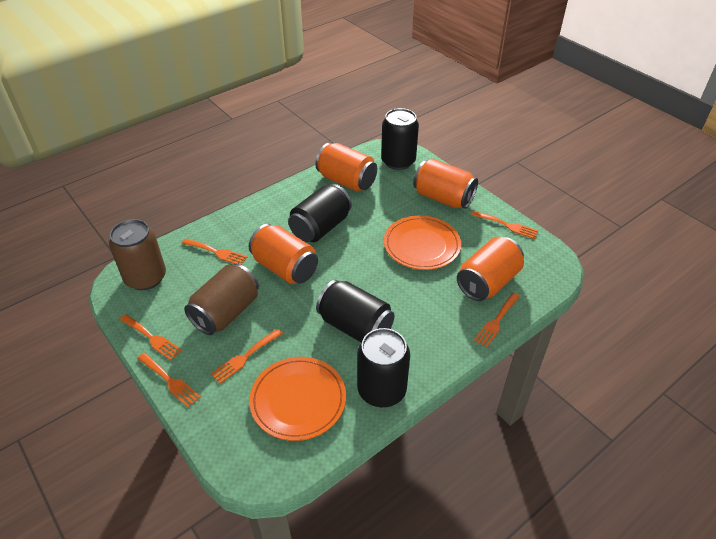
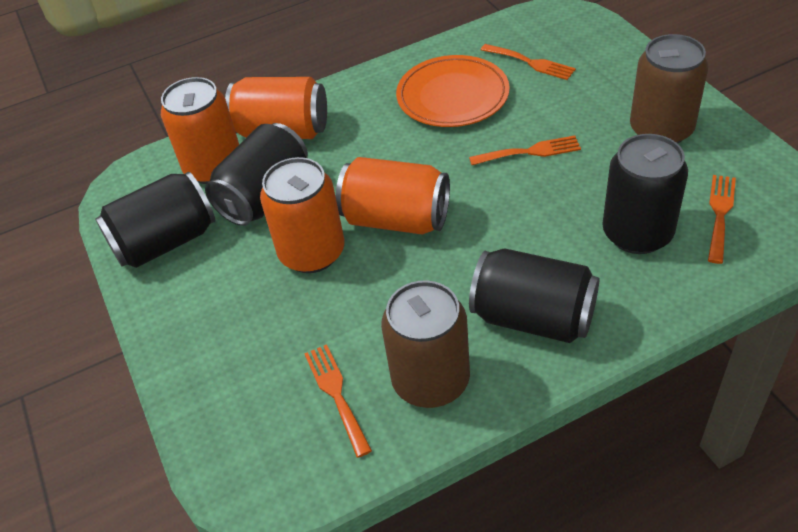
orange fork: [120,314,182,361] [137,353,201,408] [182,238,247,265] [211,329,283,384] [471,211,538,239] [474,292,520,348] = 6 -> [304,344,372,458] [469,136,581,165] [481,44,576,80] [708,175,736,264] = 4
orange plate: [249,357,346,441] [384,216,461,270] = 2 -> [396,55,510,127] = 1

